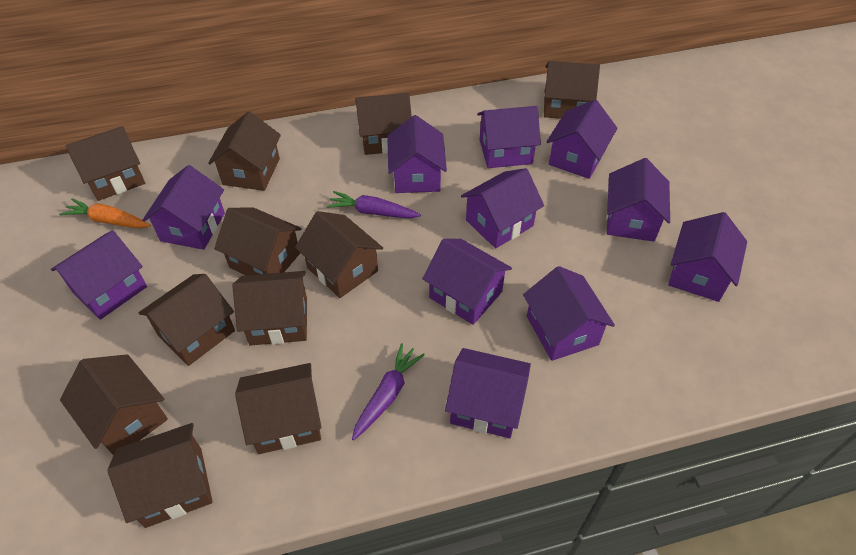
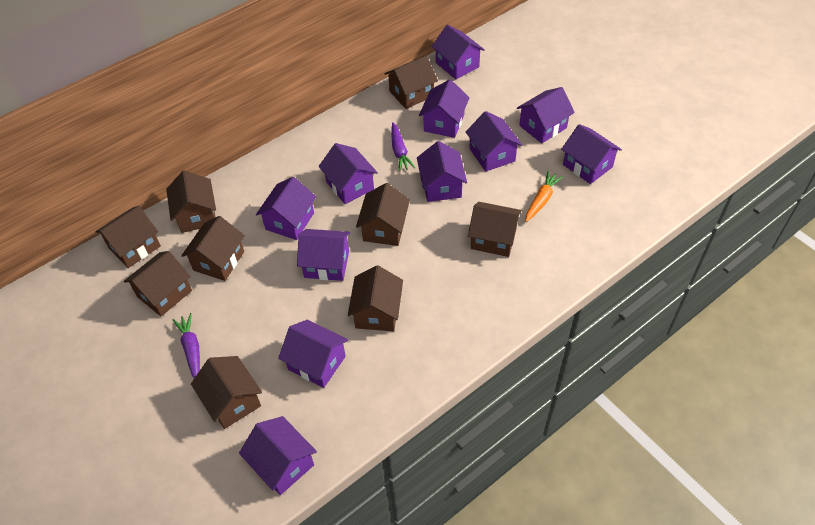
brown house: [60,354,168,456] [66,126,145,201] [107,423,213,528] [139,274,235,366] [208,111,281,191] [214,207,302,275] [232,271,307,346] [235,363,321,454] [295,211,383,298] [356,93,412,155] [544,61,600,119] = 11 -> [96,206,161,268] [124,251,192,316] [166,170,216,233] [181,216,245,281] [191,356,262,429] [348,265,403,331] [356,183,410,246] [385,56,438,109] [468,202,522,257] = 9

